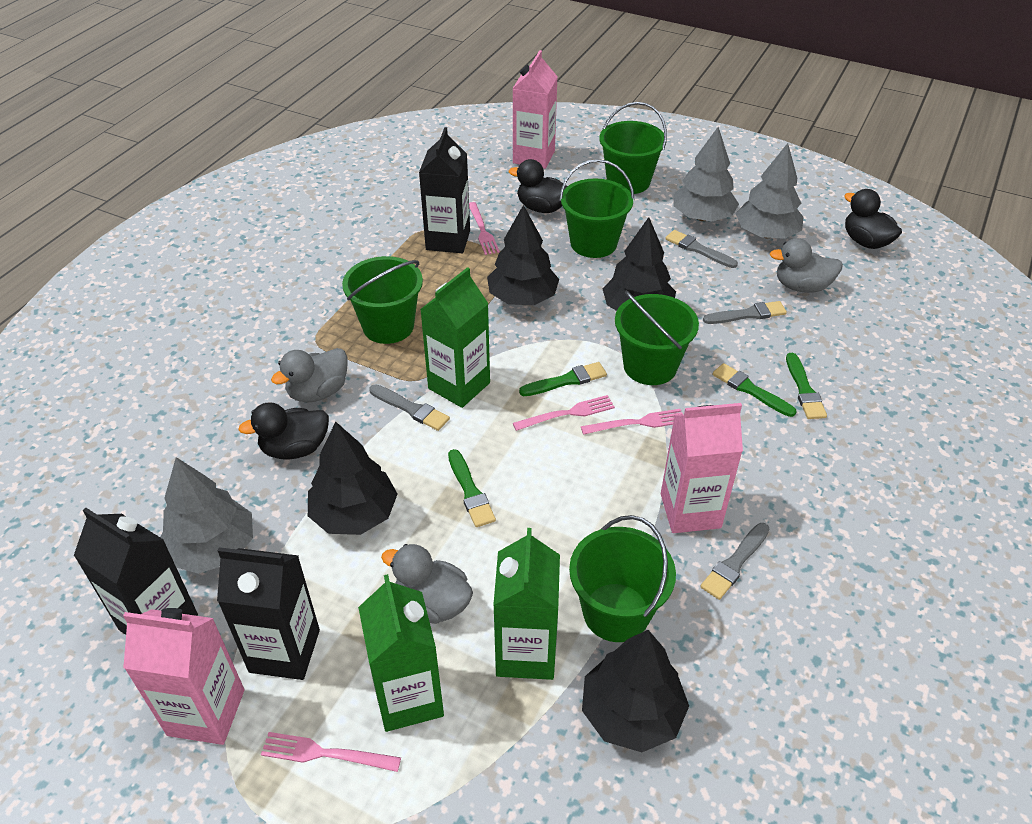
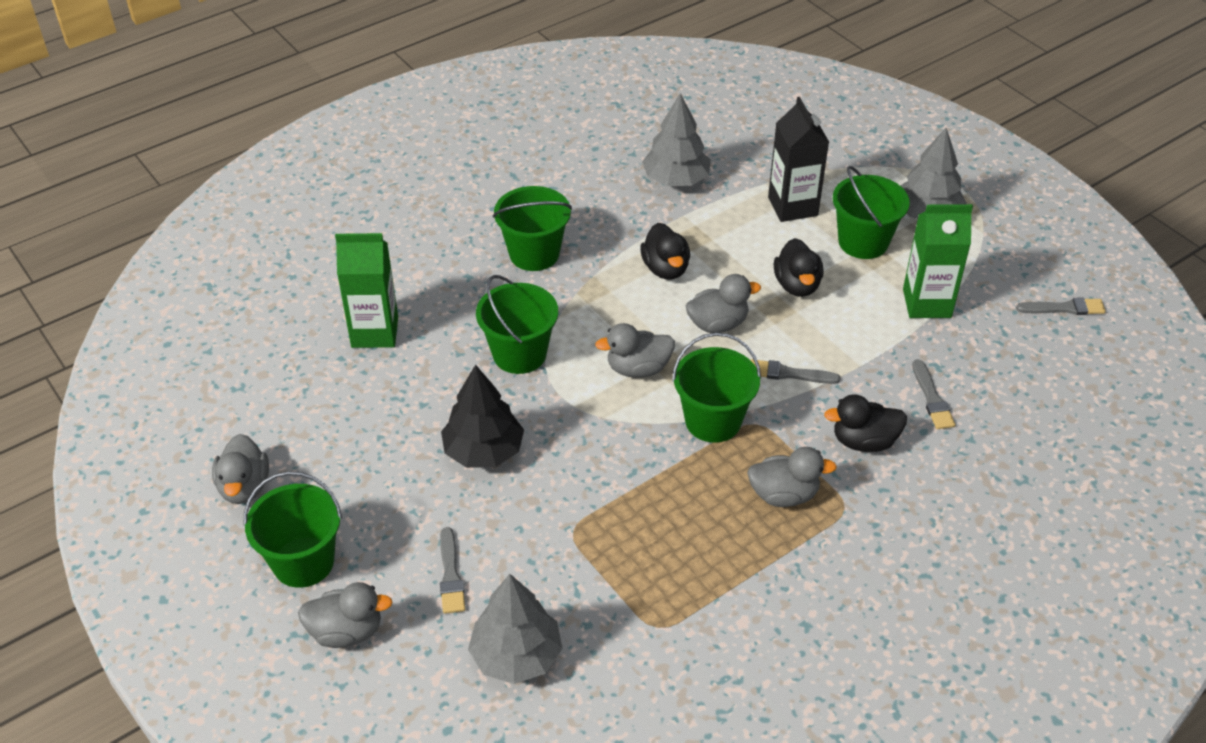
black carton: [74,508,198,635] [217,547,320,680] [419,127,470,253] = 3 -> [768,97,829,222] = 1
black tree: [308,422,398,535] [487,205,559,305] [582,630,689,752] [603,217,676,311] = 4 -> [441,364,524,468] = 1
green brush: [448,449,496,527] [519,362,607,396] [712,363,796,417] [786,353,827,419] = 4 -> none = 0
green carton: [358,574,444,732] [420,267,490,408] [493,528,560,680] = 3 -> [335,233,398,348] [903,204,973,318] = 2
grey duck: [271,348,348,402] [381,544,473,624] [770,238,843,293] = 3 -> [212,434,269,504] [298,582,393,648] [595,323,675,378] [685,274,761,333] [747,447,837,507] = 5
pink carton: [123,608,245,745] [512,50,558,169] [661,403,743,533] = 3 -> none = 0
pink fork: [261,732,401,772] [469,202,500,255] [513,395,615,431] [581,409,683,435] = 4 -> none = 0

